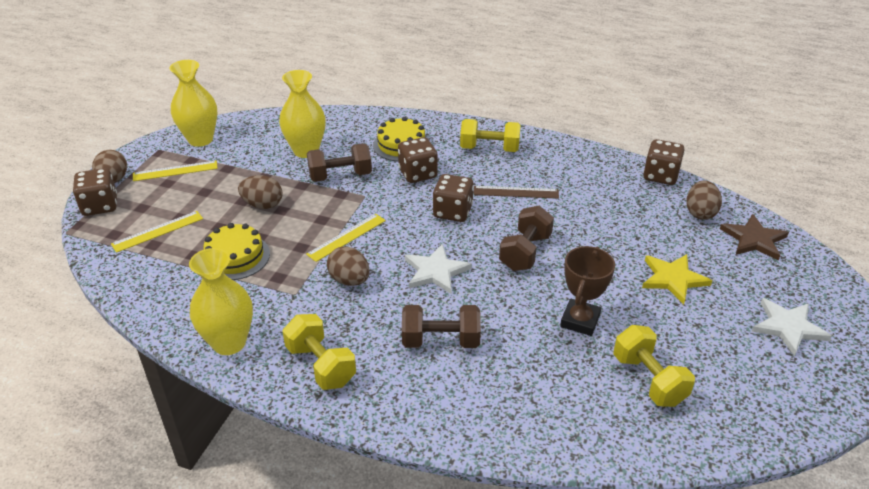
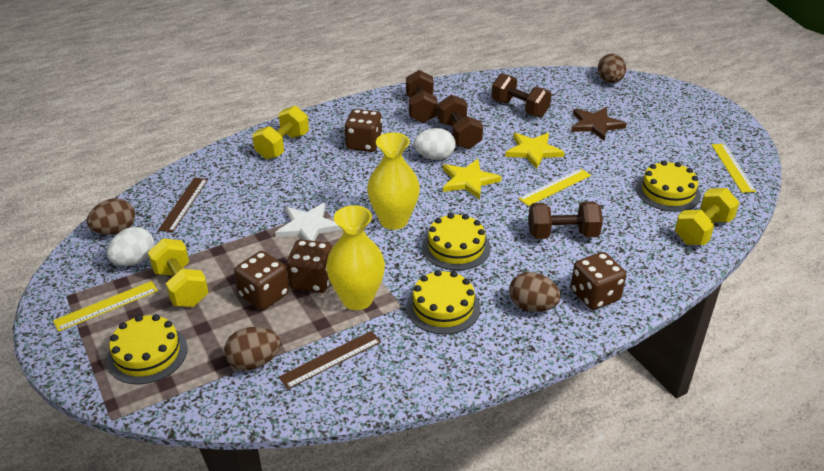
brown dumbbell: [307,143,372,182] [402,305,481,348] [499,206,554,271] = 3 -> [406,70,438,123] [437,95,483,149] [491,73,552,117] [528,201,603,239] = 4
brown ruler: [474,186,559,199] = 1 -> [158,177,208,232] [279,331,381,389] = 2
brown trophy: [560,246,615,336] = 1 -> none = 0
white egg: none = 0 -> [107,227,154,266] [413,128,456,160] = 2
white star: [405,244,472,294] [752,298,832,356] = 2 -> [275,203,342,241] = 1
yellow cake: [204,223,270,280] [373,117,429,161] = 2 -> [106,314,188,385] [406,270,481,335] [422,213,491,270] [636,161,701,212] = 4
yellow star: [642,254,712,305] = 1 -> [443,159,502,199] [505,133,565,169] = 2
yellow vase: [169,60,217,147] [189,248,253,355] [279,70,326,158] = 3 -> [326,205,385,310] [367,132,420,230] = 2

